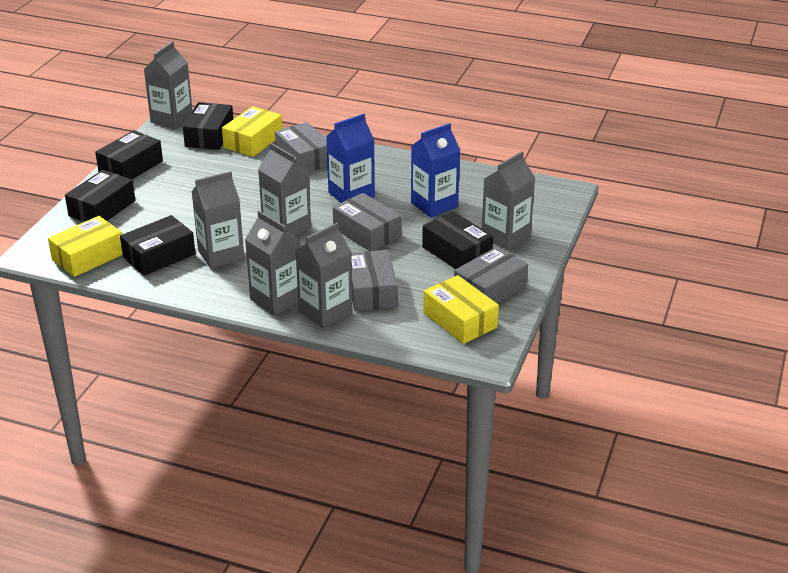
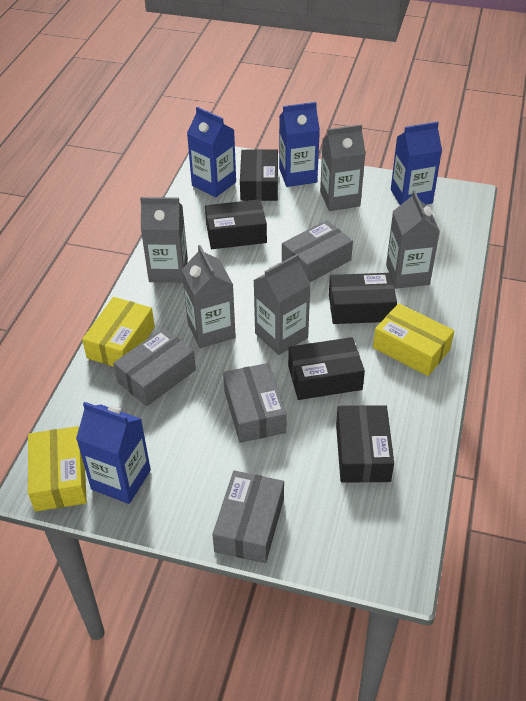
blue carton: [326,114,375,203] [411,123,460,217] = 2 -> [76,402,151,504] [187,107,236,198] [279,102,320,187] [391,121,442,205] = 4
grey carton: [144,41,193,129] [192,171,244,269] [245,211,300,316] [258,143,311,236] [295,223,352,328] [482,151,535,250] = 6 -> [140,197,188,283] [182,245,236,348] [254,254,311,355] [320,124,366,211] [386,190,440,289] = 5

